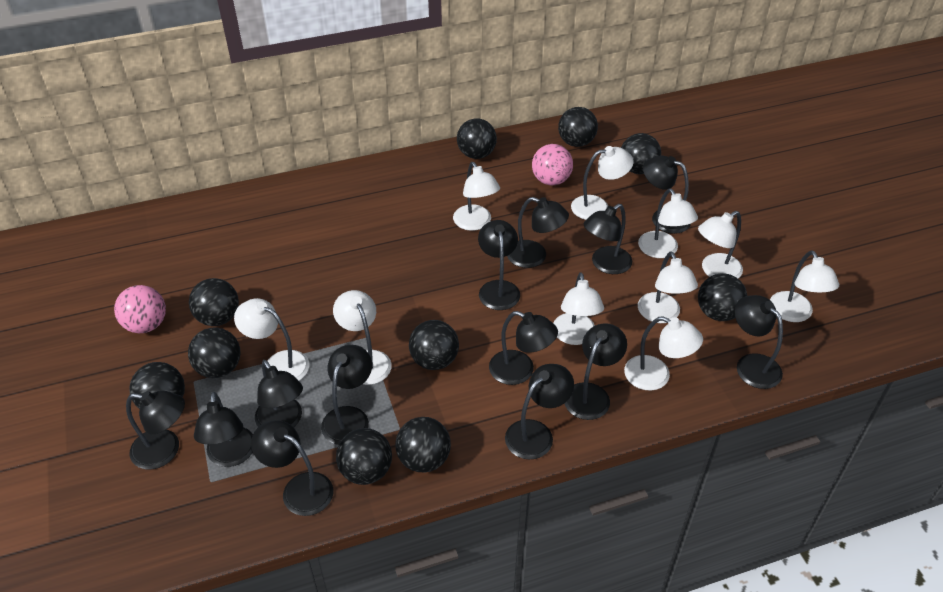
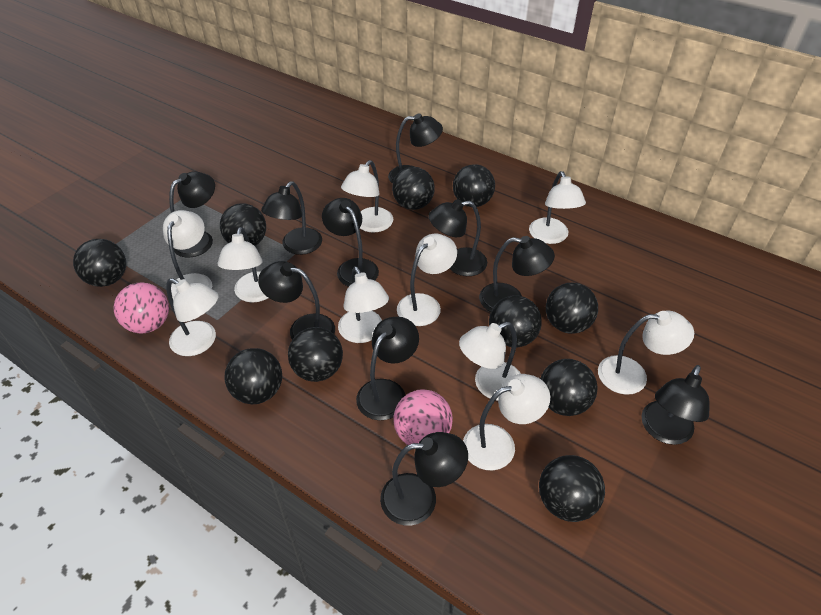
black lamp: [126,391,185,469] [194,392,253,467] [251,420,333,516] [255,360,303,427] [321,345,372,445] [478,220,520,310] [489,311,558,385] [505,364,574,459] [507,197,569,268] [564,323,627,420] [584,204,632,274] [643,155,691,234] [734,295,783,389] = 13 -> [169,171,215,258] [258,261,335,340] [261,181,322,255] [322,198,379,287] [356,317,419,420] [380,432,468,526] [388,113,443,184] [428,199,487,276] [479,236,555,312] [641,365,710,445] = 10

